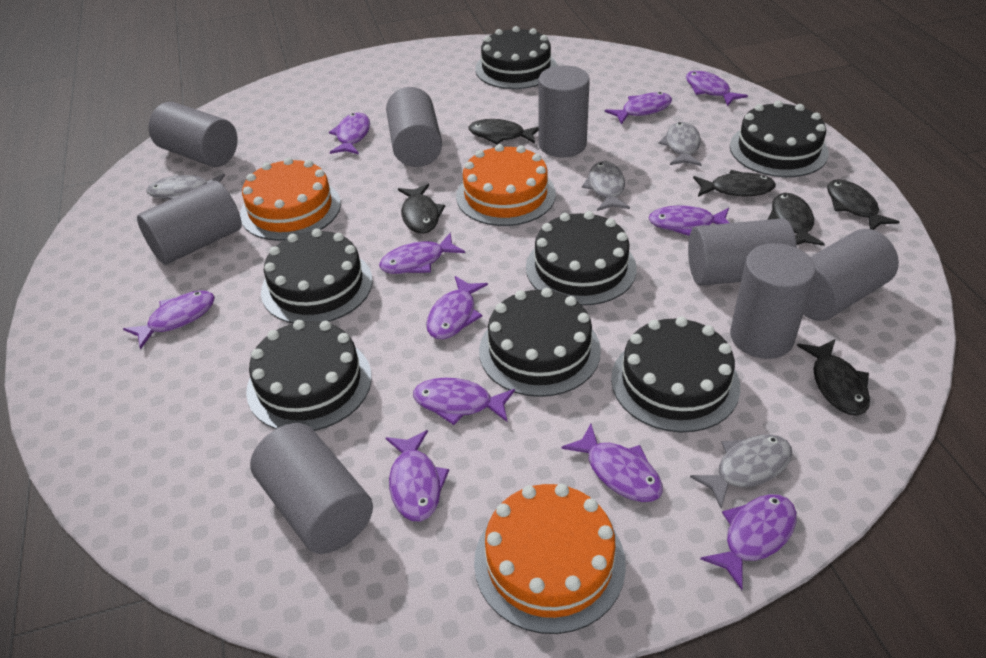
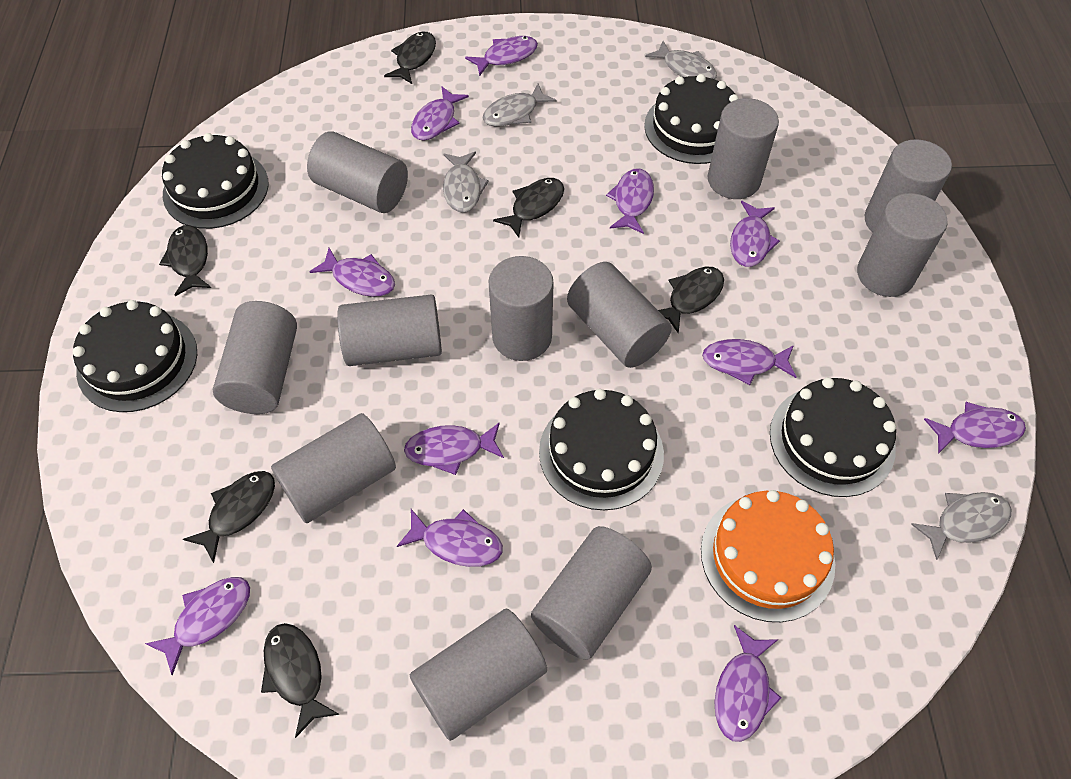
black cake: [246,320,372,431] [261,228,373,323] [475,26,557,89] [479,288,601,397] [526,211,637,306] [611,317,740,432] [730,100,829,177] = 7 -> [73,300,197,412] [162,133,269,229] [539,389,664,510] [644,74,739,164] [770,377,896,497] = 5
grey cylinder: [137,181,242,265] [149,102,238,167] [250,423,373,554] [386,87,442,167] [539,66,590,157] [688,218,797,286] [730,243,816,359] [803,229,899,321] = 8 -> [213,301,297,414] [271,413,396,523] [307,131,408,213] [337,294,442,366] [410,609,547,741] [489,256,554,361] [531,526,652,660] [567,262,672,368] [708,98,779,199] [857,193,948,297] [865,139,952,232] = 11
orange cake: [240,157,341,241] [456,144,556,226] [474,484,626,634] = 3 -> [701,490,835,622] = 1

